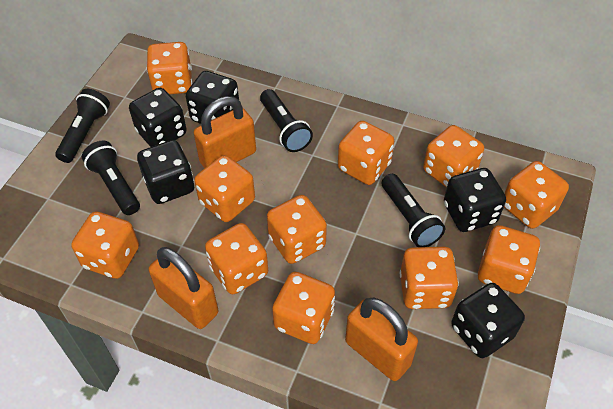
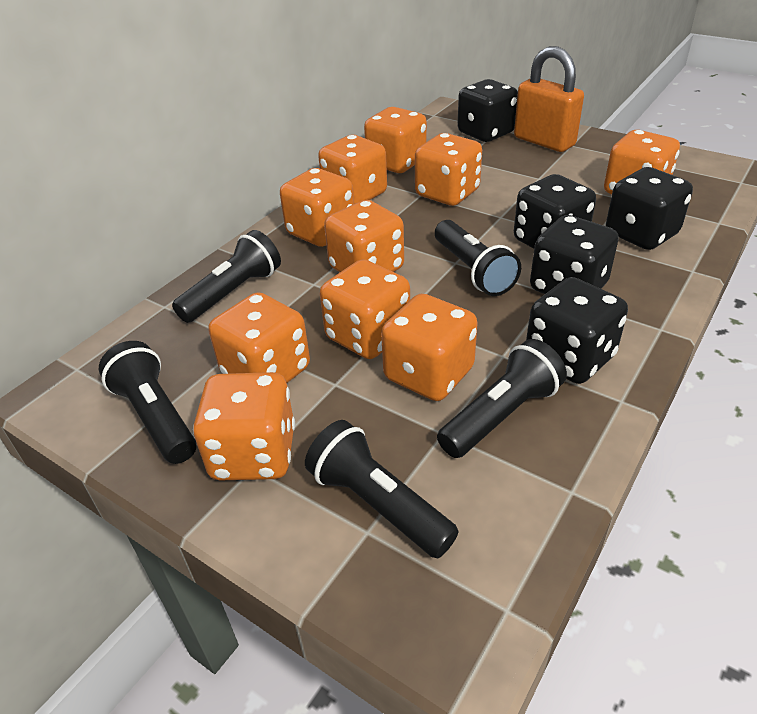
black flashlight: [55,89,110,163] [82,141,140,215] [260,89,313,152] [382,174,445,247] = 4 -> [99,341,197,464] [172,230,281,323] [305,420,459,558] [435,220,521,296] [437,339,567,458] = 5
orange dice: [71,212,139,279] [146,42,192,94] [194,155,255,222] [205,223,268,294] [267,195,327,264] [272,272,335,344] [338,121,394,185] [400,247,459,309] [423,125,484,187] [478,225,540,294] [504,161,569,229] = 11 -> [193,372,295,481] [209,292,310,383] [280,168,354,247] [318,135,387,204] [320,259,410,359] [324,200,404,272] [364,107,427,173] [381,294,478,401] [415,133,482,206] [604,130,680,194] = 10
orange padlock: [149,247,218,329] [194,96,256,168] [345,298,418,381] = 3 -> [514,46,584,152] = 1

